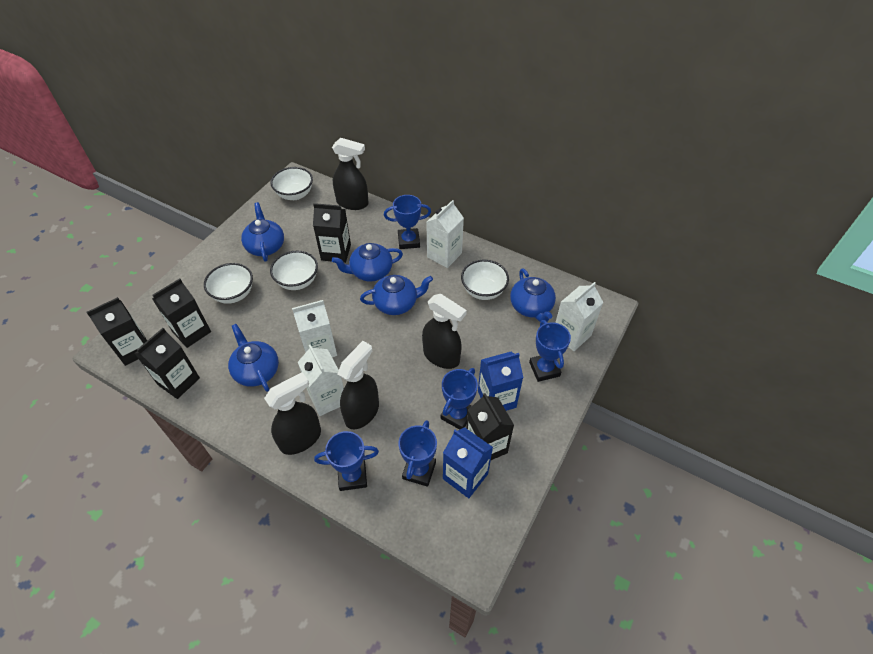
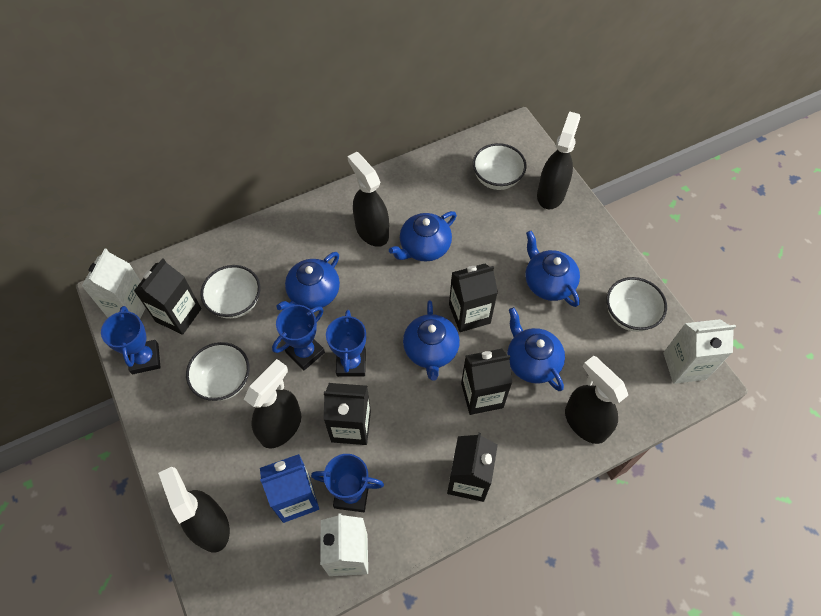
black spray bottle: [264,372,321,455] [332,138,369,210] [337,341,379,429] [422,294,467,369] = 4 -> [158,466,230,552] [244,359,301,449] [347,152,389,247] [537,111,580,209] [565,356,628,444] = 5
blue carton: [443,427,493,498] [478,352,523,411] = 2 -> [260,454,319,523] = 1
blue trophy: [314,431,379,491] [384,195,431,249] [398,420,437,487] [441,368,478,430] [529,320,571,382] = 5 -> [101,306,161,374] [272,305,325,370] [311,454,384,512] [326,310,366,377] = 4
white carton: [292,300,337,357] [298,345,344,416] [426,200,464,268] [555,282,604,351] = 4 -> [82,249,146,319] [320,513,368,576] [663,319,736,384] = 3

